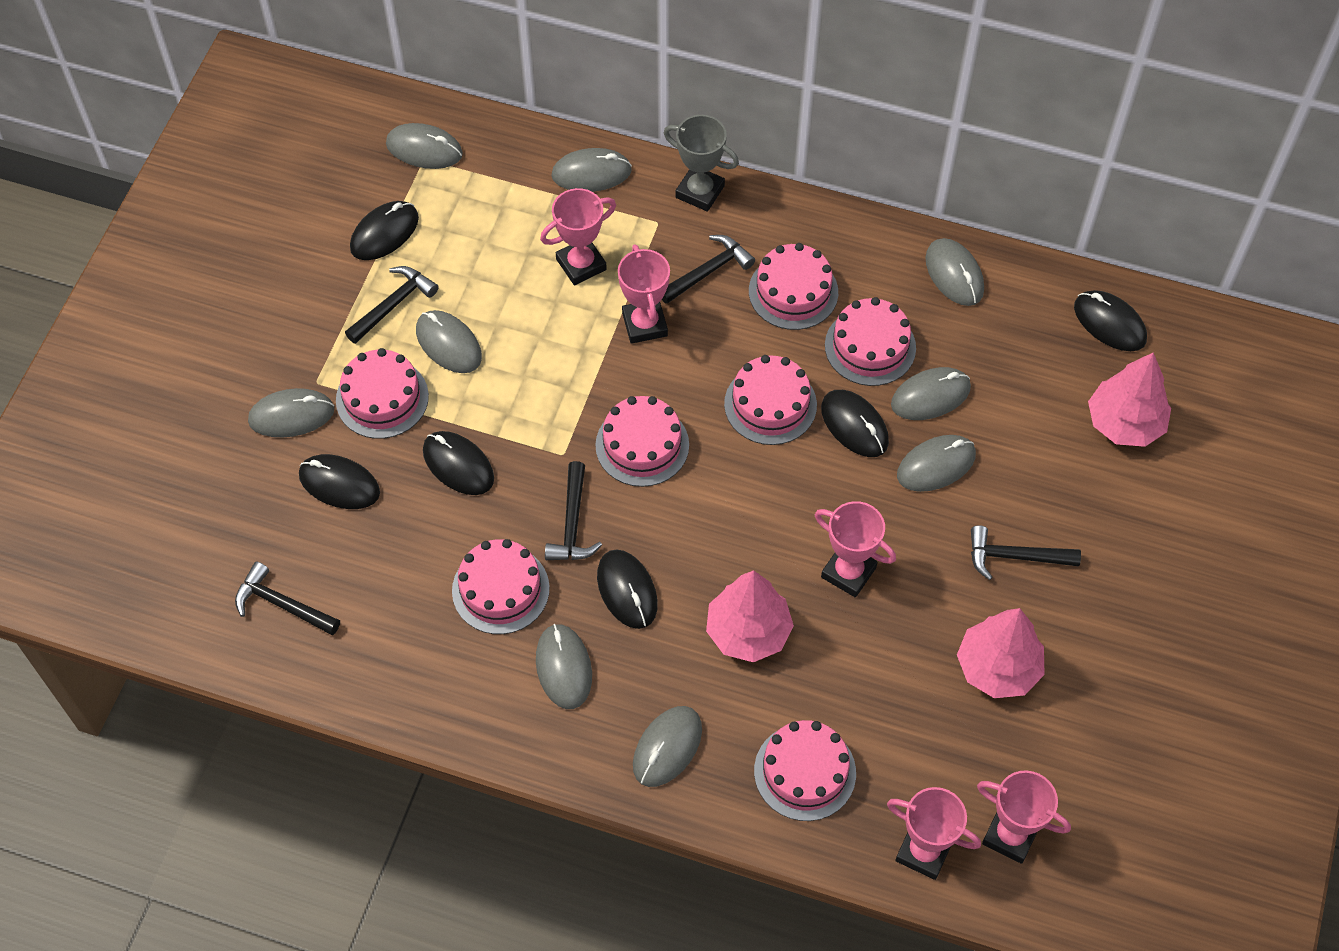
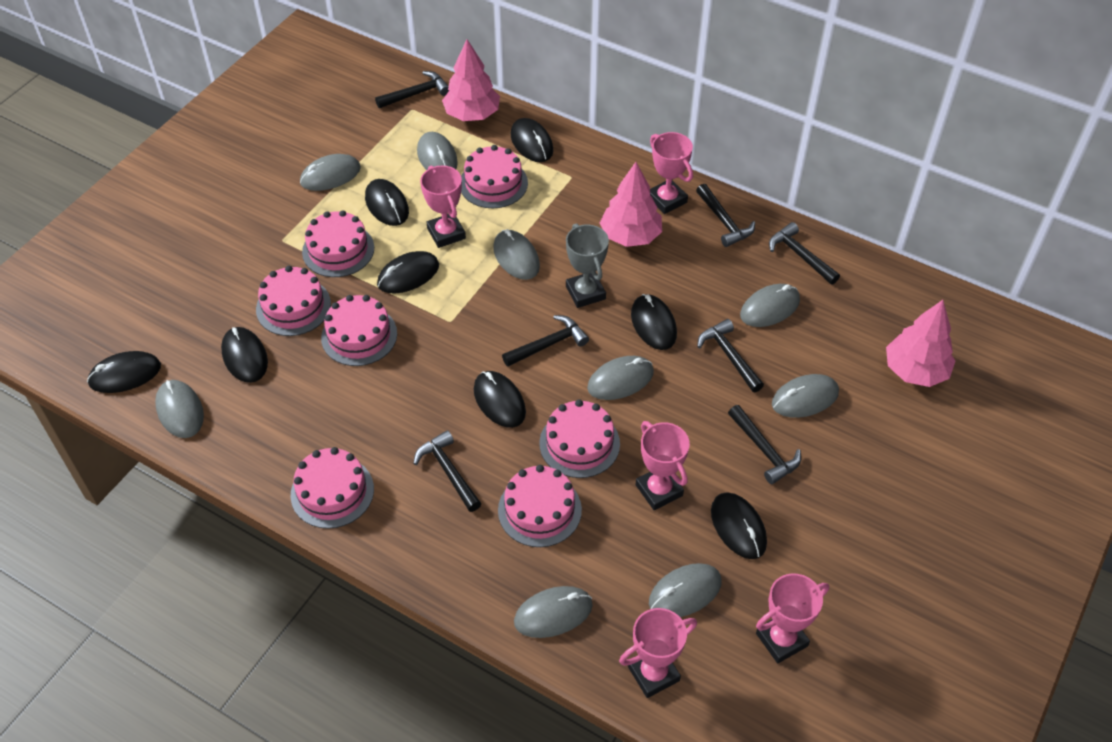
black hammer: [235,562,340,636] [345,266,439,344] [545,461,602,560] [662,235,755,304] [971,525,1081,580] = 5 -> [375,71,449,108] [413,430,482,512] [502,315,589,367] [696,184,755,247] [697,319,764,392] [728,405,801,484] [769,222,840,284] = 7
black mouse: [299,454,380,509] [350,201,419,260] [423,431,494,495] [597,549,658,629] [821,390,889,457] [1074,290,1147,351] = 6 -> [87,351,161,393] [221,327,268,383] [365,179,409,226] [377,251,439,293] [474,371,526,428] [511,118,553,162] [631,294,677,350] [711,492,767,559] = 8

